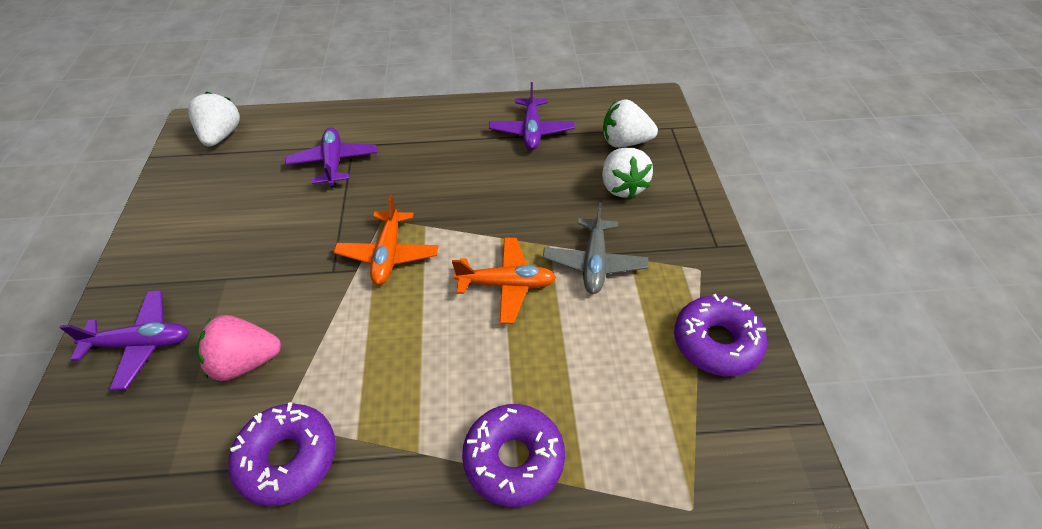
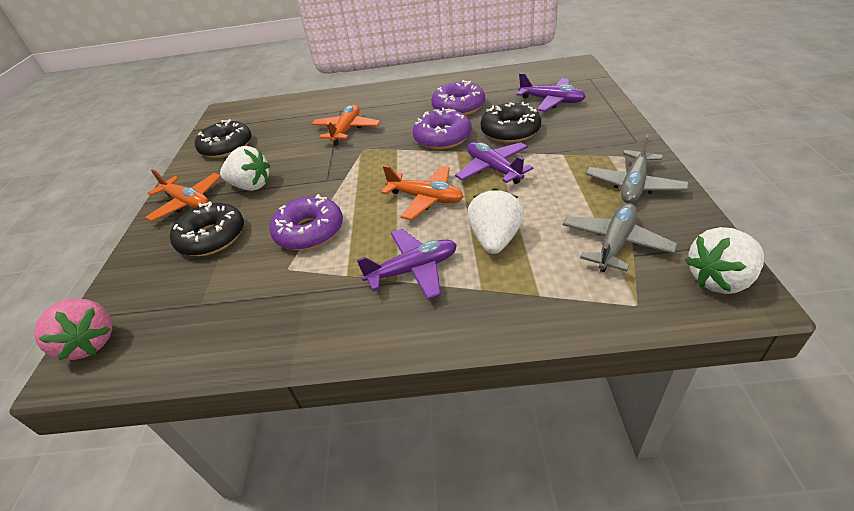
black donut: none = 0 -> [170,201,244,256] [195,119,251,158] [480,102,541,143] = 3
grey plane: [543,202,648,294] = 1 -> [563,203,678,272] [586,134,689,203] = 2
orange plane: [334,195,438,285] [452,238,556,324] = 2 -> [145,169,221,221] [312,105,381,145] [381,165,464,220] = 3

